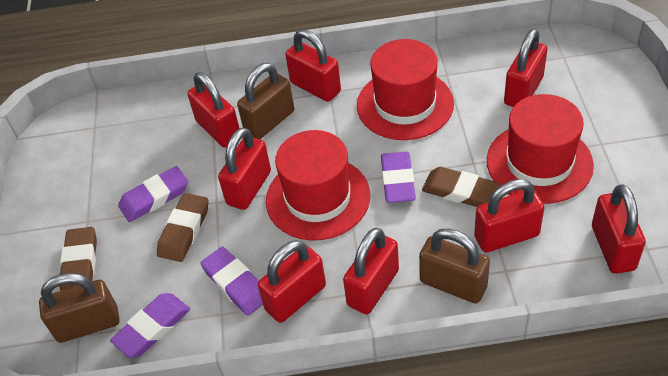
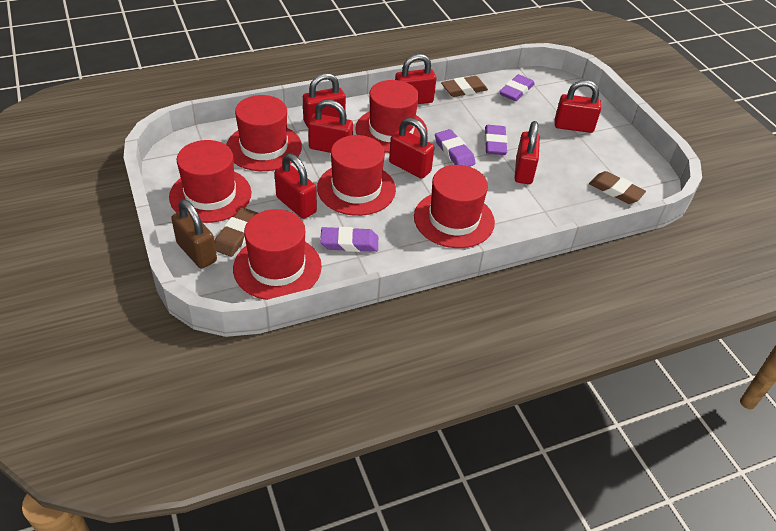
brown padlock: [39,273,120,343] [237,63,294,139] [419,228,490,304] = 3 -> [171,199,217,269] = 1
red hat: [266,130,370,241] [357,39,454,140] [487,94,594,204] = 3 -> [169,140,251,223] [226,95,302,171] [233,209,322,300] [317,135,396,216] [355,80,428,153] [414,165,495,248] = 6
red padlock: [187,72,240,148] [218,128,271,210] [258,240,326,323] [285,29,341,102] [343,227,399,314] [474,179,544,252] [504,29,547,107] [592,184,646,274] = 8 -> [275,153,317,219] [303,73,346,127] [308,100,353,153] [389,118,434,179] [395,54,436,104] [515,121,540,184] [555,80,601,133] = 7

